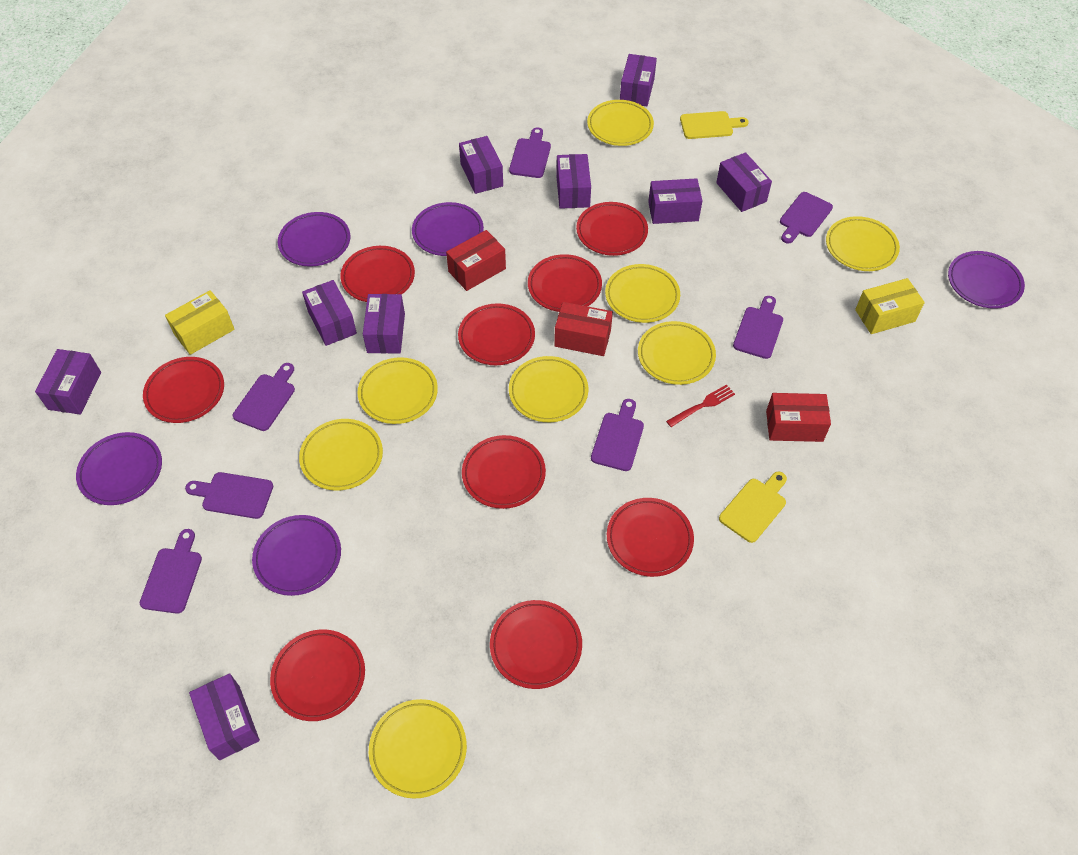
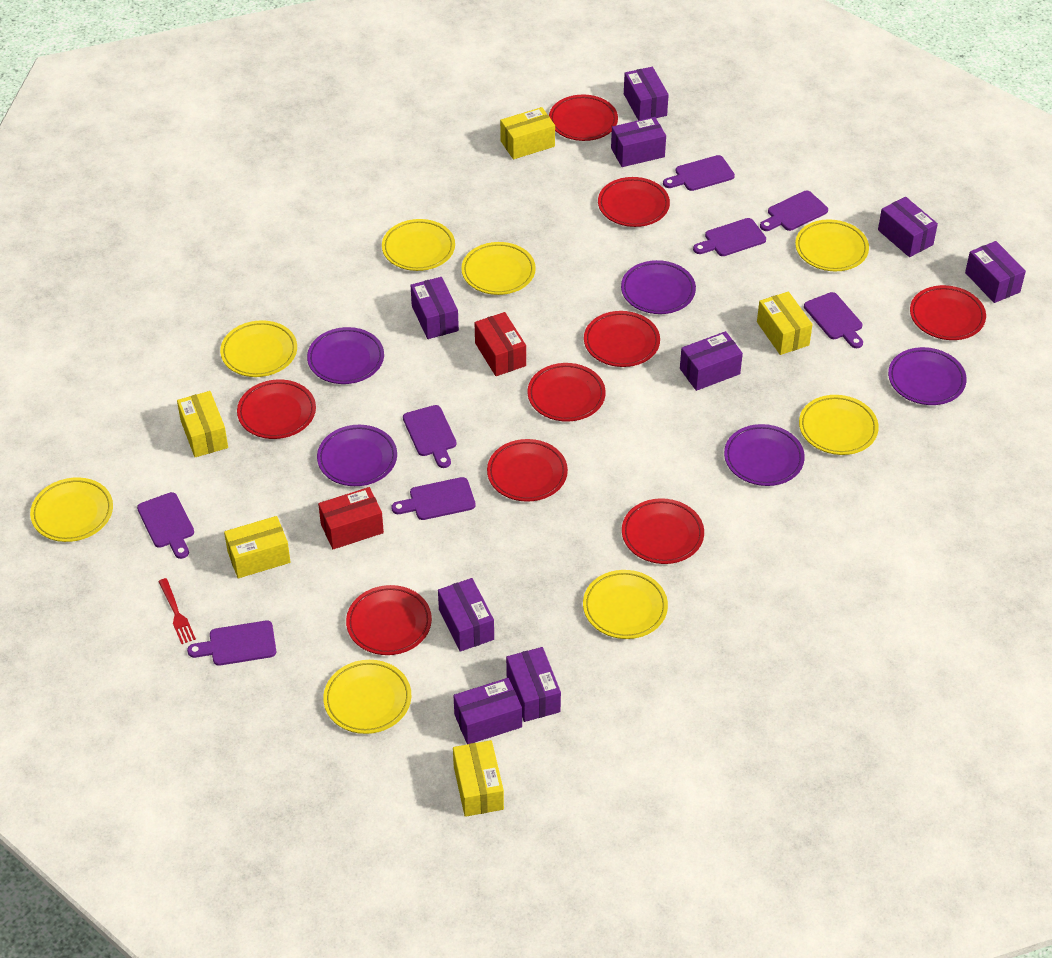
purple cutting board: [140,529,202,614] [185,472,273,519] [233,363,295,431] [509,127,551,178] [591,399,644,471] [733,296,783,359] [780,192,833,243] = 7 -> [137,492,194,559] [187,621,276,666] [391,477,476,520] [403,405,457,468] [663,155,735,191] [693,218,766,256] [760,191,828,231] [804,292,863,348] = 8
red box: [446,230,506,291] [554,302,613,356] [766,393,831,442] = 3 -> [318,487,384,549] [474,312,526,376] = 2
yellow box: [165,290,235,355] [855,278,925,334] = 2 -> [177,391,228,457] [224,516,291,578] [453,740,504,817] [500,107,555,159] [757,291,813,355] = 5
yellow cutting board: [680,111,749,139] [719,472,787,543] = 2 -> none = 0

